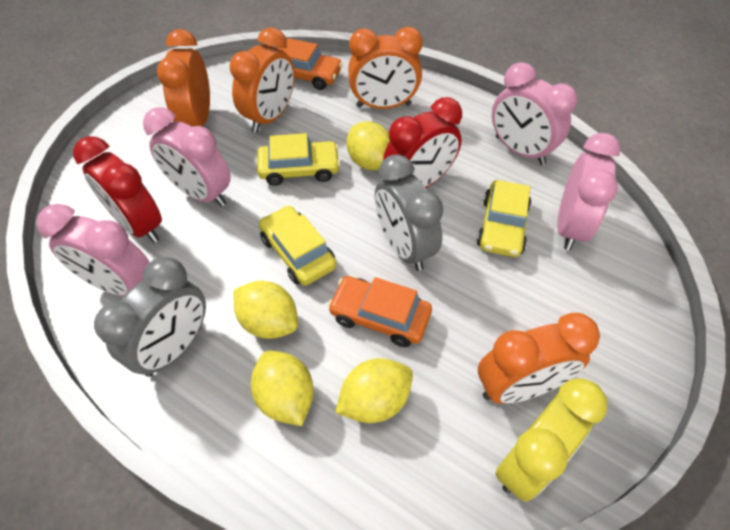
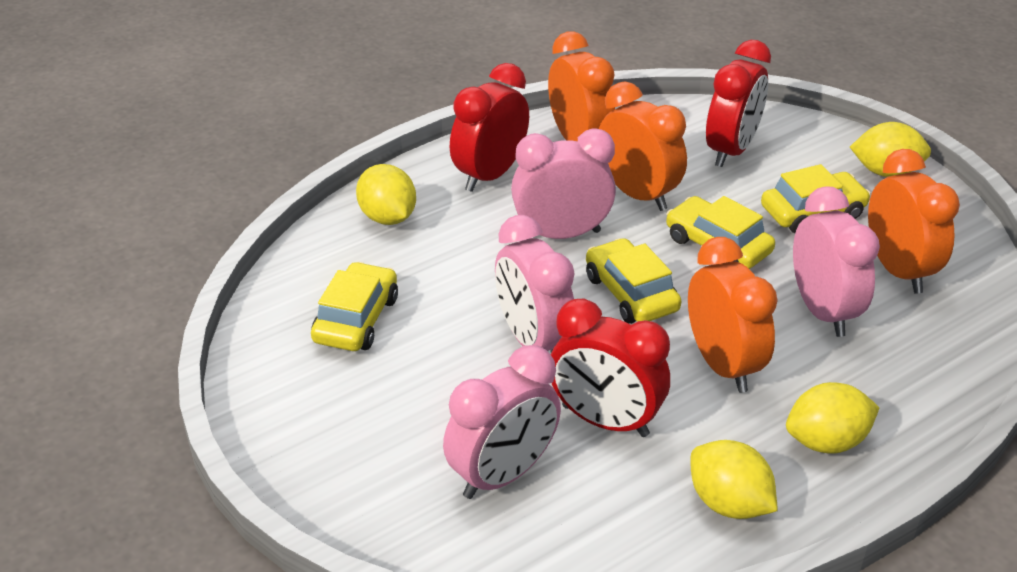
grey clock: [94,257,206,377] [375,154,443,271] = 2 -> none = 0
orange car: [278,38,343,90] [328,276,432,347] = 2 -> none = 0
red clock: [73,136,162,243] [383,97,462,188] = 2 -> [450,63,529,192] [551,299,670,437] [706,40,771,167] = 3
yellow car: [257,133,340,186] [259,205,337,286] [477,180,531,257] = 3 -> [311,262,398,351] [586,238,681,324] [666,196,775,269] [761,164,871,233] = 4
yellow clock: [495,378,607,502] = 1 -> none = 0

